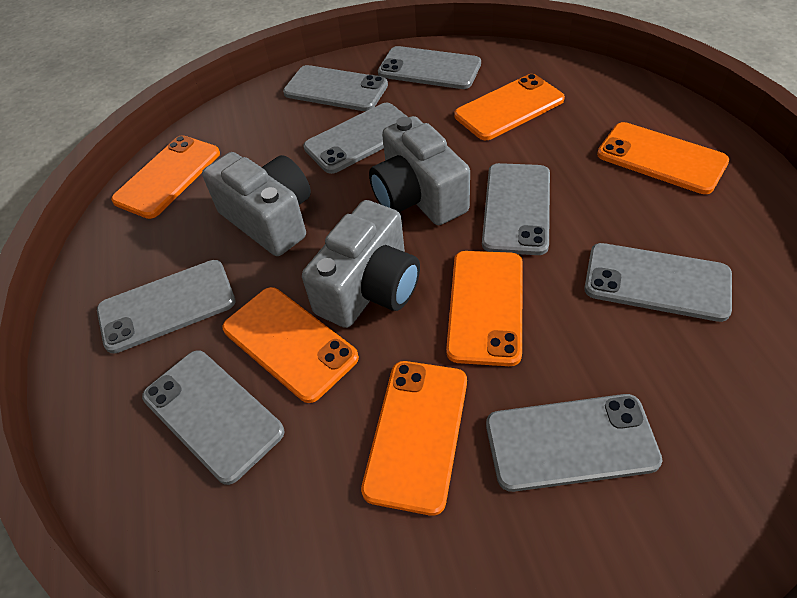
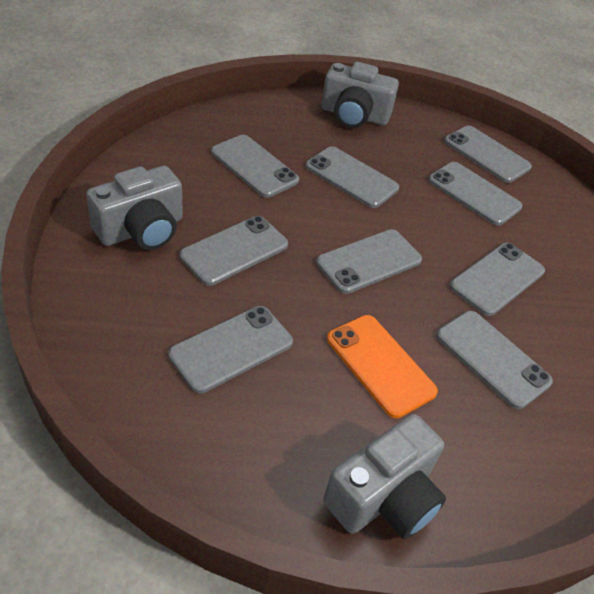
grey phone: [97,260,236,354] [142,350,285,485] [283,65,388,111] [304,103,407,174] [378,46,481,89] [482,163,550,255] [486,394,662,492] [584,243,732,322] = 8 -> [168,306,293,393] [180,216,288,286] [211,135,299,198] [306,146,399,208] [316,229,422,294] [428,162,523,226] [436,311,553,409] [444,126,532,183] [450,243,545,316] = 9
orange phone: [111,135,220,219] [222,287,359,403] [361,361,467,516] [446,251,523,366] [454,74,565,140] [597,122,729,194] = 6 -> [327,315,438,418] = 1

